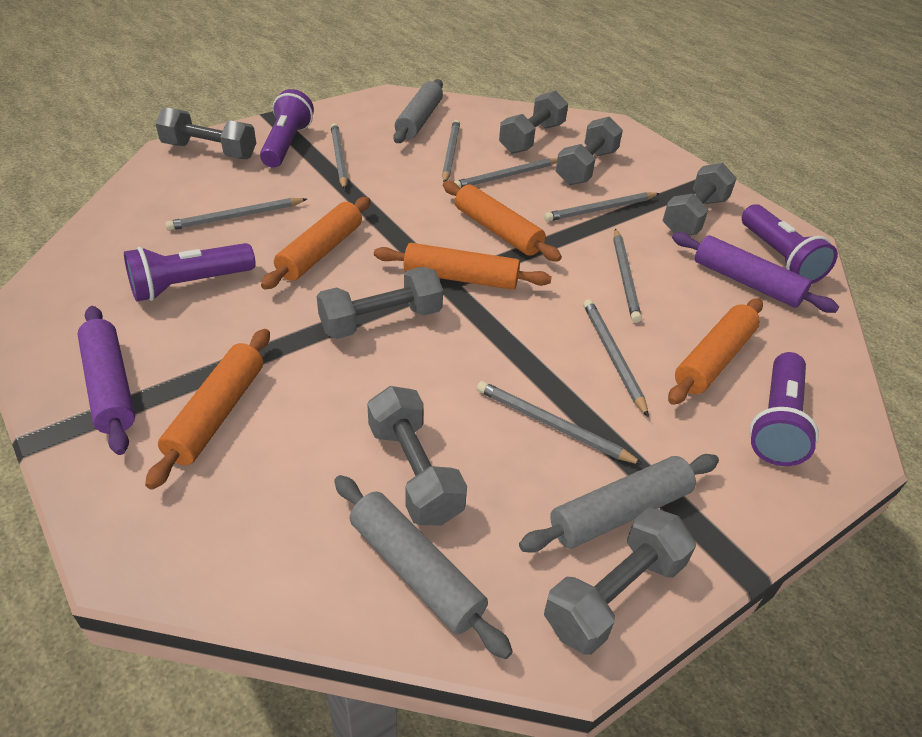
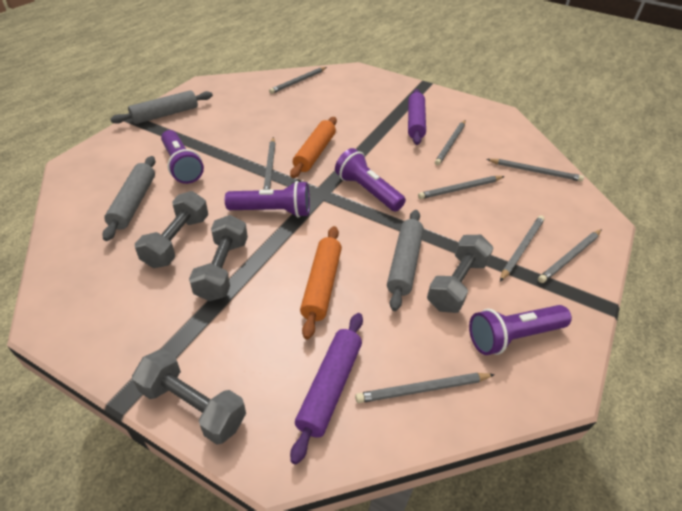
grey dumbbell: [155,107,256,160] [317,267,443,339] [367,386,467,526] [499,90,568,154] [544,507,696,655] [556,116,623,185] [663,163,737,235] = 7 -> [132,349,246,445] [135,191,208,268] [189,215,248,301] [427,235,493,313] = 4
orange rolling pin: [145,329,270,490] [261,197,370,289] [374,243,552,290] [443,181,562,261] [668,298,763,405] = 5 -> [290,117,337,178] [300,226,342,340] = 2

